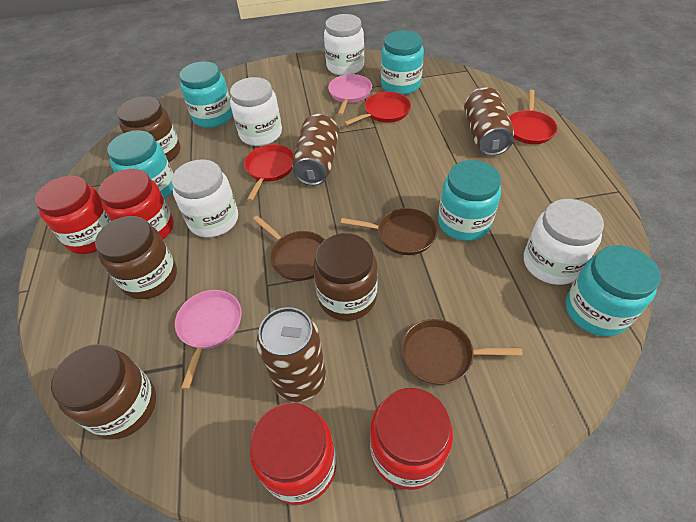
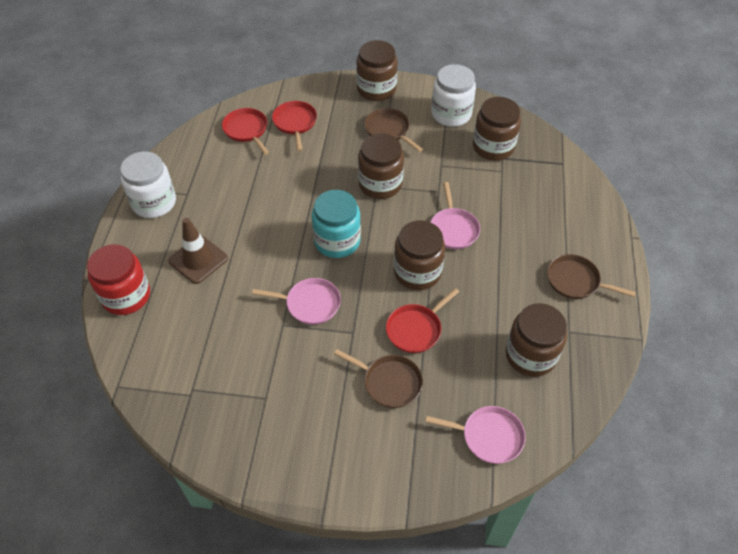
brown can: [257,307,326,402] [292,114,339,186] [464,87,514,156] = 3 -> none = 0
brown jar: [51,344,156,439] [95,216,177,299] [117,96,181,162] [313,233,378,321] = 4 -> [356,40,397,101] [358,133,404,199] [394,220,445,290] [473,97,521,161] [506,303,567,377] = 5
brown traffic cone: none = 0 -> [168,218,228,284] = 1
pink pan: [175,290,242,390] [328,74,372,116] = 2 -> [252,278,341,325] [425,406,525,464] [431,182,480,249] = 3
red jar: [35,176,111,254] [99,169,174,239] [250,403,336,505] [370,388,453,490] = 4 -> [87,244,150,315] = 1
turquoise jar: [107,130,173,199] [179,61,233,128] [381,30,424,95] [438,160,501,241] [566,245,661,336] = 5 -> [312,190,361,258] = 1
white jar: [172,159,238,237] [230,77,282,146] [324,14,364,76] [524,199,604,285] = 4 -> [120,152,176,218] [431,64,476,127] = 2

